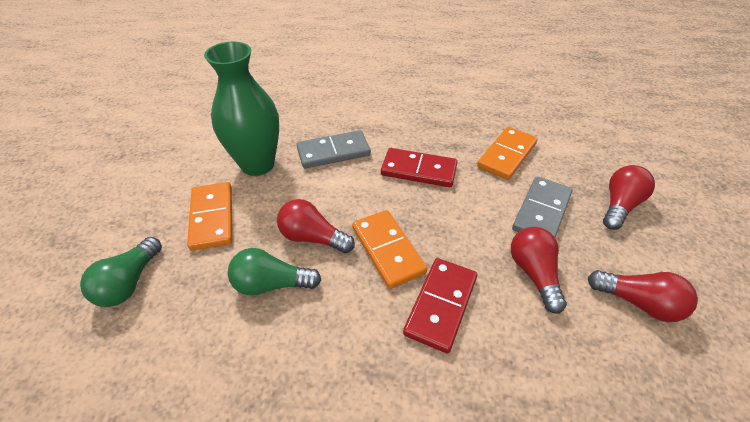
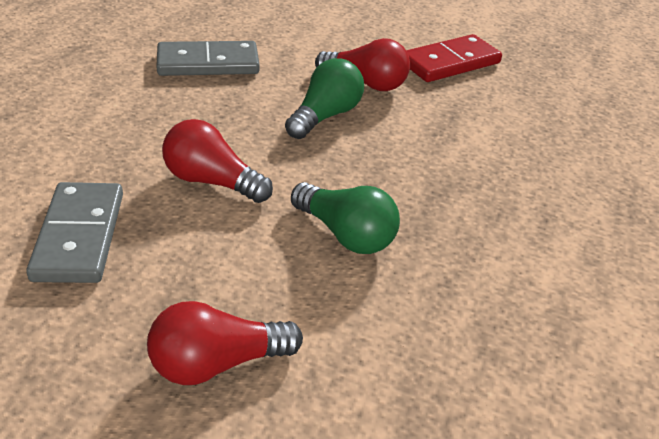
green vase: [204,42,279,176] = 1 -> none = 0
orange domino: [187,182,232,251] [352,210,427,289] [477,127,538,180] = 3 -> none = 0
red domino: [381,148,458,187] [403,258,477,354] = 2 -> [406,34,502,82] = 1
red light bulb: [277,199,355,253] [511,227,567,314] [588,270,698,322] [603,165,655,230] = 4 -> [147,301,303,385] [162,119,273,203] [315,38,410,91] = 3

